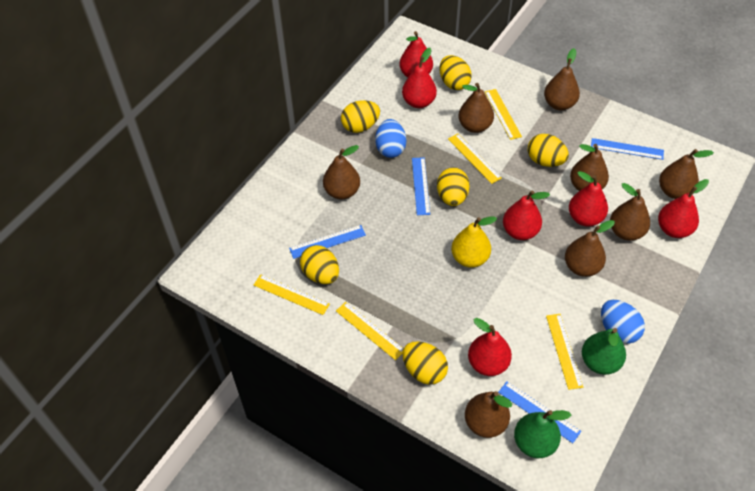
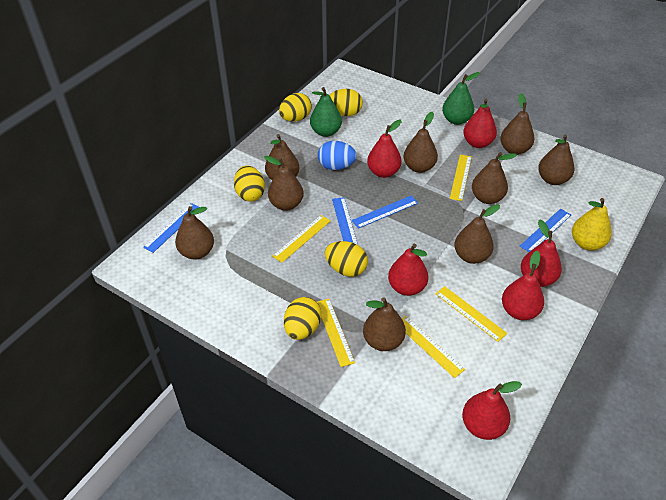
blue egg: [375,119,406,158] [601,300,645,344] = 2 -> [318,141,357,170] = 1
brown pear: [323,145,360,199] [458,83,494,133] [465,391,512,438] [544,48,580,110] [565,220,615,277] [570,144,609,191] [610,183,650,241] [659,149,714,199] = 8 -> [175,206,214,260] [264,156,304,211] [265,134,299,180] [363,297,406,351] [404,112,438,173] [454,204,500,264] [472,152,517,204] [500,93,534,155] [538,134,574,185] = 9
yellow egg: [300,245,339,284] [341,100,380,133] [402,341,448,385] [437,168,470,206] [439,55,472,90] [528,134,569,167] = 6 -> [234,165,265,202] [279,93,312,122] [284,297,322,340] [325,241,368,277] [330,89,363,116] = 5

